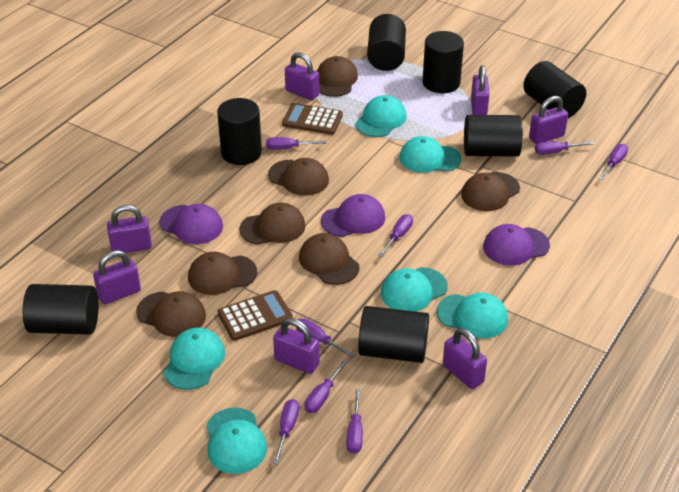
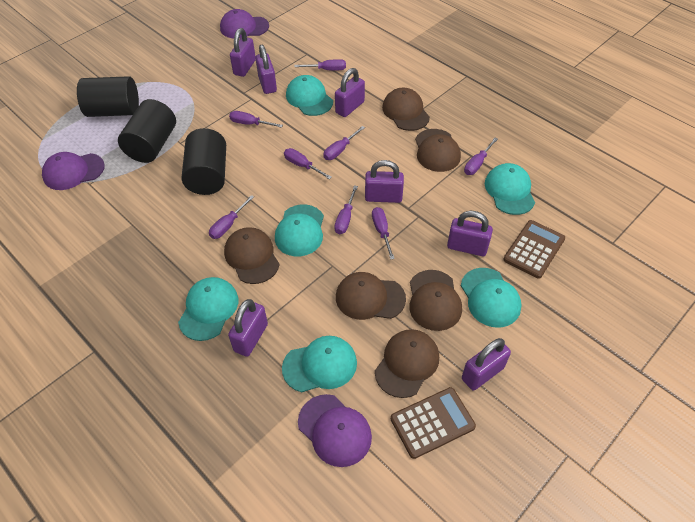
black cylinder: [23,284,98,335] [217,98,262,165] [358,306,429,363] [367,14,406,71] [423,31,464,93] [464,115,523,157] [523,61,586,118] = 7 -> [77,76,139,117] [118,99,176,163] [182,128,226,195] = 3
brown cap: [136,291,206,337] [188,252,257,295] [239,203,305,245] [268,158,329,196] [299,233,359,285] [317,56,358,97] [461,172,520,211] = 7 -> [224,227,280,284] [336,272,406,320] [375,329,439,398] [382,88,430,131] [409,270,462,331] [415,129,461,172] = 6

